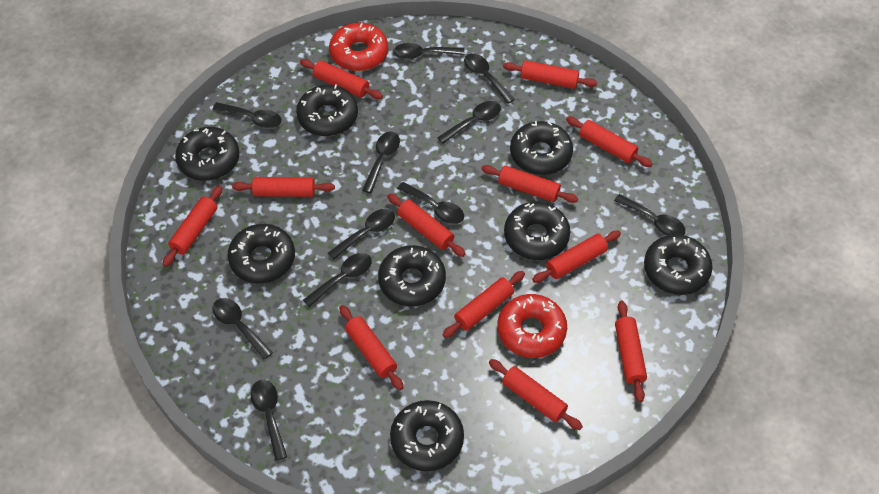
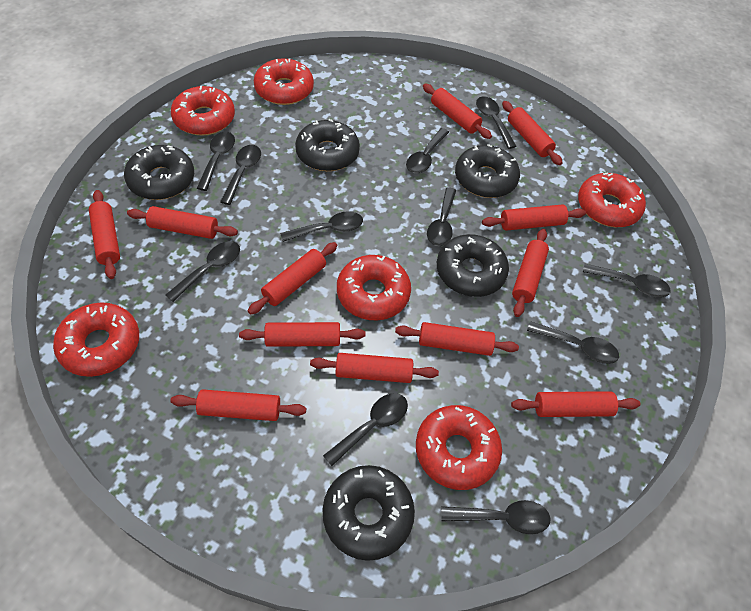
black donut: [175,127,239,181] [227,224,295,283] [296,84,358,136] [378,245,446,306] [390,400,464,471] [504,202,570,260] [510,121,573,175] [644,234,713,295] = 8 -> [124,145,194,200] [295,119,360,171] [322,465,415,561] [437,234,509,297] [455,144,520,198] = 5
red donut: [329,23,388,71] [497,294,567,358] = 2 -> [53,302,139,377] [171,86,235,136] [254,58,314,105] [337,255,411,320] [416,405,502,490] [578,172,646,227] = 6

